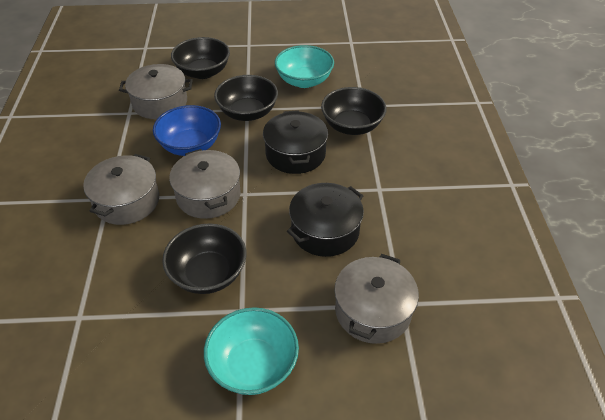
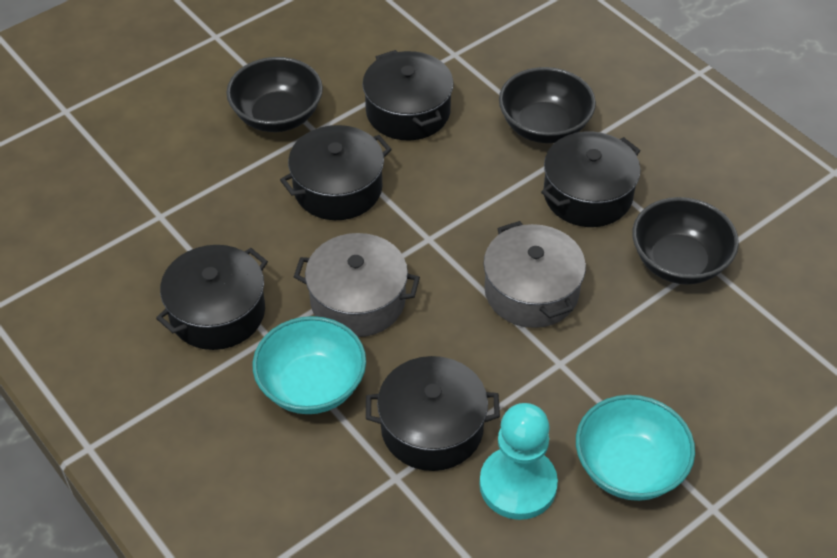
black bowl: [162,223,246,294] [171,37,230,79] [214,75,278,121] [321,87,387,135] = 4 -> [226,57,323,132] [499,67,596,143] [632,197,739,284] = 3
black pot: [263,110,328,174] [287,183,364,257] = 2 -> [156,245,268,350] [280,125,392,220] [362,50,453,141] [366,356,500,471] [541,132,641,227] = 5
blue bowl: [153,105,221,156] = 1 -> none = 0
grey pot: [83,154,159,225] [119,64,193,119] [169,149,241,219] [334,254,419,344] = 4 -> [294,233,420,337] [484,221,586,328] = 2
turquoise pawn: none = 0 -> [479,403,558,520] = 1

